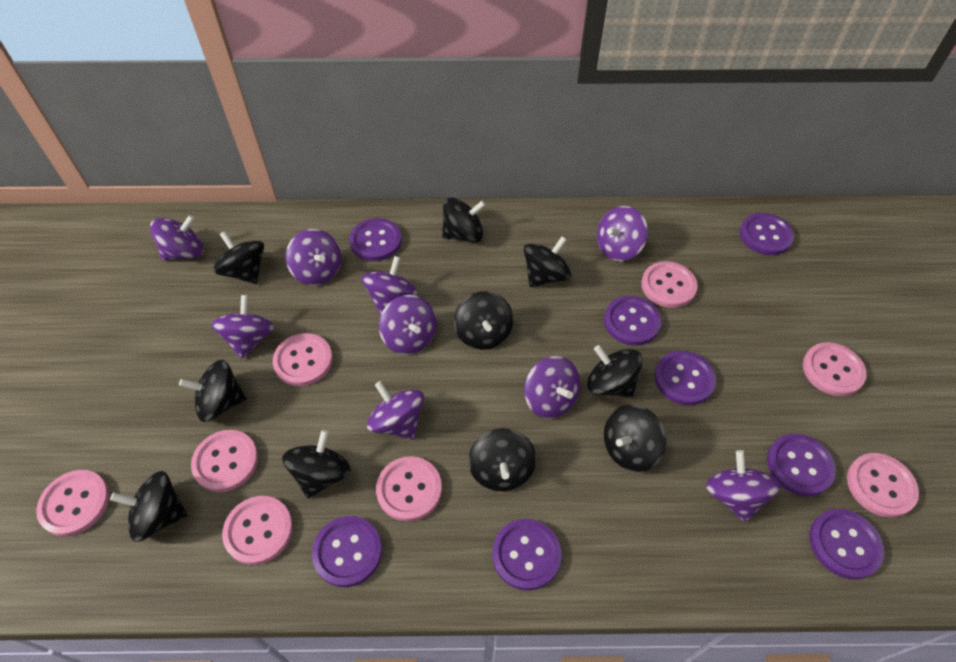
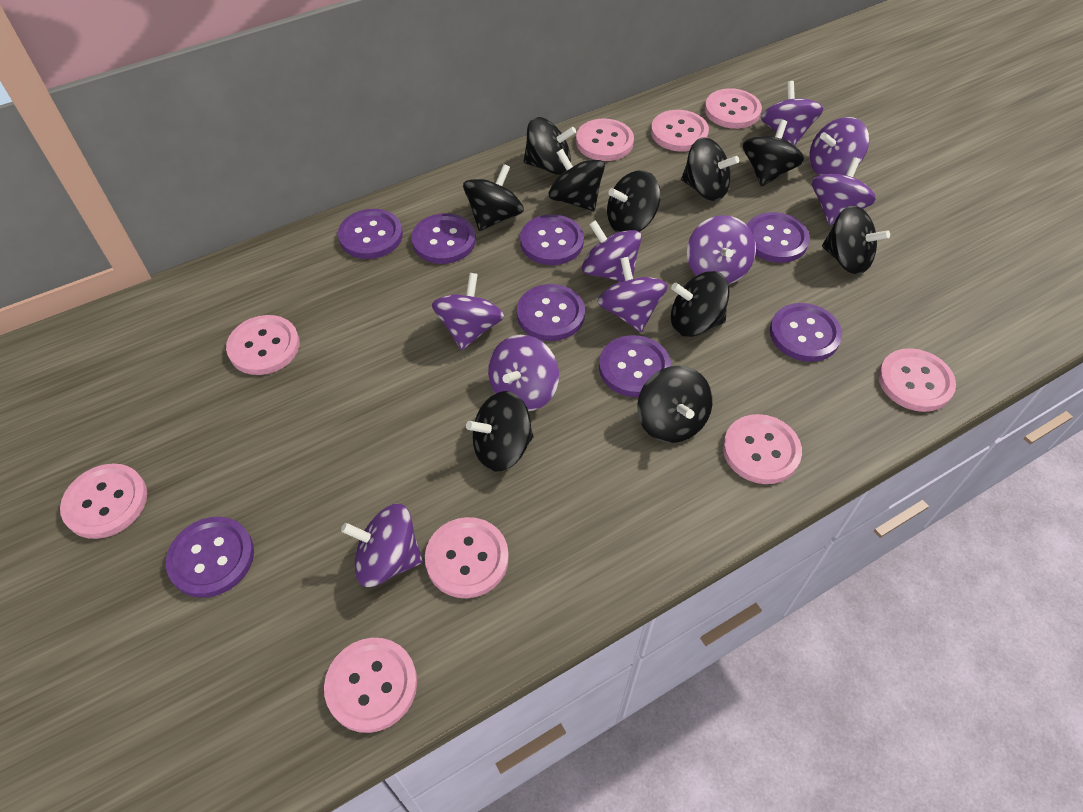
pink button: [36,470,110,536] [191,430,258,492] [222,496,293,565] [273,333,333,386] [376,456,442,522] [641,261,698,308] [803,342,867,396] [847,453,919,518] = 8 -> [60,464,147,539] [226,315,300,375] [324,638,417,733] [425,517,509,598] [576,119,634,161] [651,110,709,151] [705,88,762,129] [723,414,802,484] [878,348,956,412] = 9

